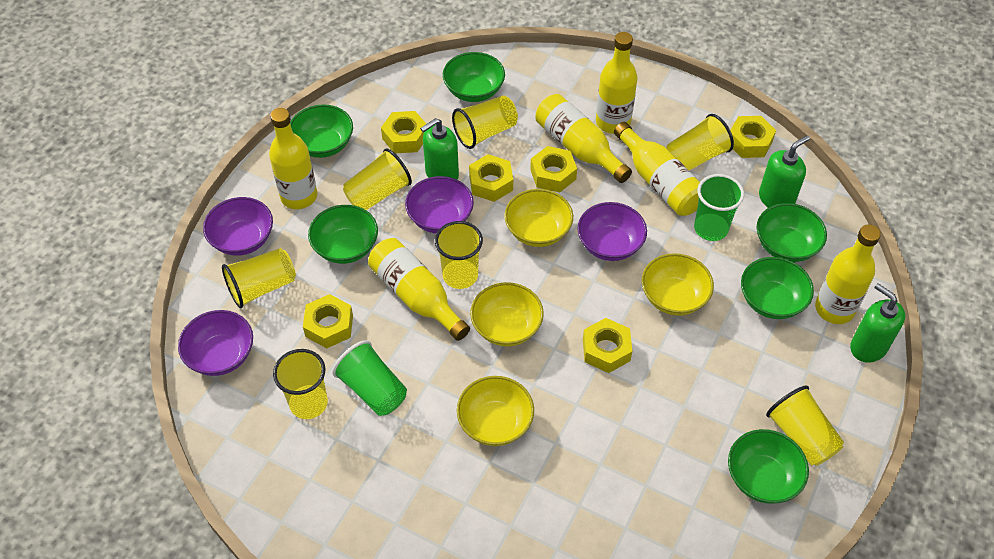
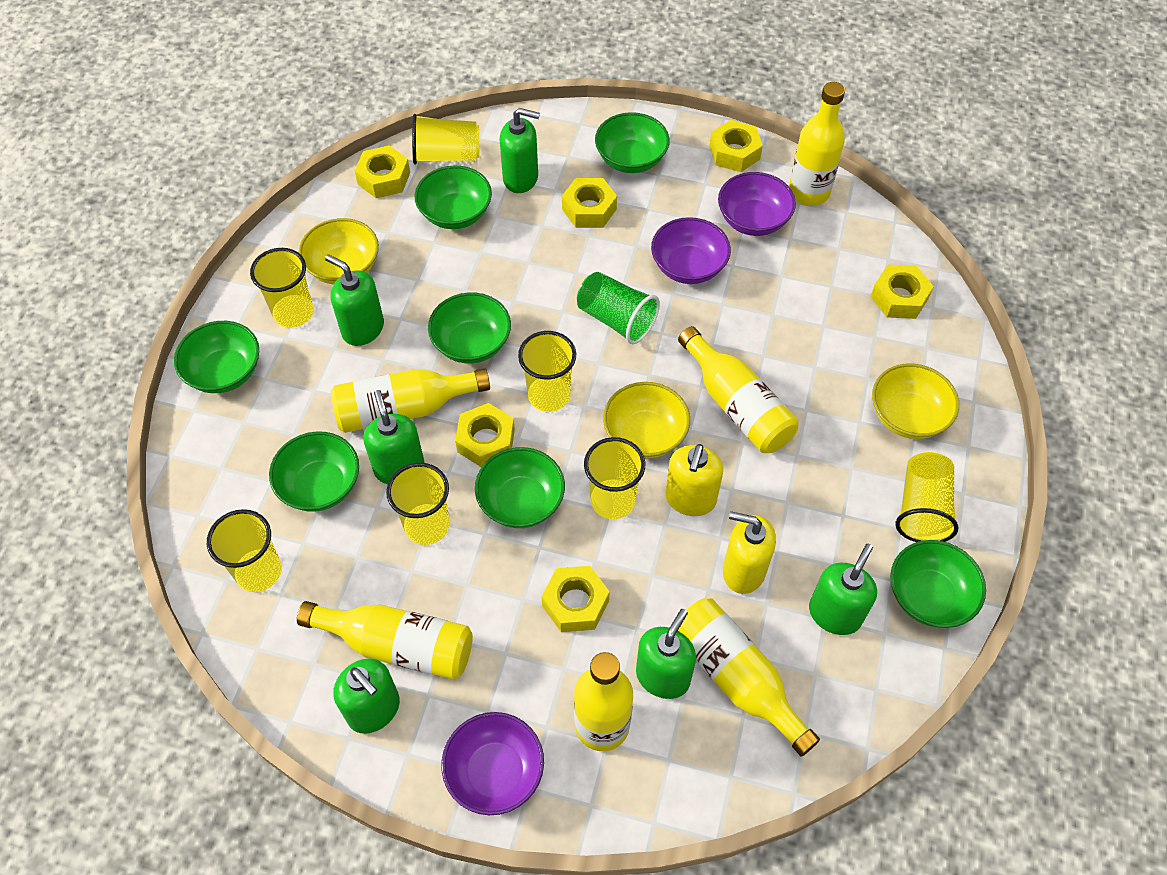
green bowl: [290,104,353,158] [308,205,378,264] [443,52,505,102] [728,429,809,504] [741,257,814,319] [757,203,827,262] = 6 -> [174,321,259,393] [269,431,359,512] [414,166,492,229] [428,292,511,364] [475,447,565,528] [595,112,670,173] [890,540,986,628] = 7
green cup: [332,340,407,416] [694,174,744,241] = 2 -> [577,272,660,344] = 1
green soap dispenser: [420,118,459,180] [759,135,810,208] [850,283,905,363] = 3 -> [325,254,384,346] [333,658,400,734] [363,390,424,484] [500,108,540,193] [636,609,696,699] [809,544,877,635] = 6
purple bowl: [178,310,253,376] [203,197,273,256] [405,176,474,233] [578,202,647,261] = 4 -> [441,712,544,815] [651,217,731,284] [718,172,796,236] = 3
yellow bowl: [457,376,534,446] [470,282,544,346] [504,189,573,247] [642,253,714,316] = 4 -> [299,218,379,285] [603,382,690,459] [872,363,959,439] = 3
yellow soap dispenser: none = 0 -> [665,444,723,516] [723,511,776,594] = 2

